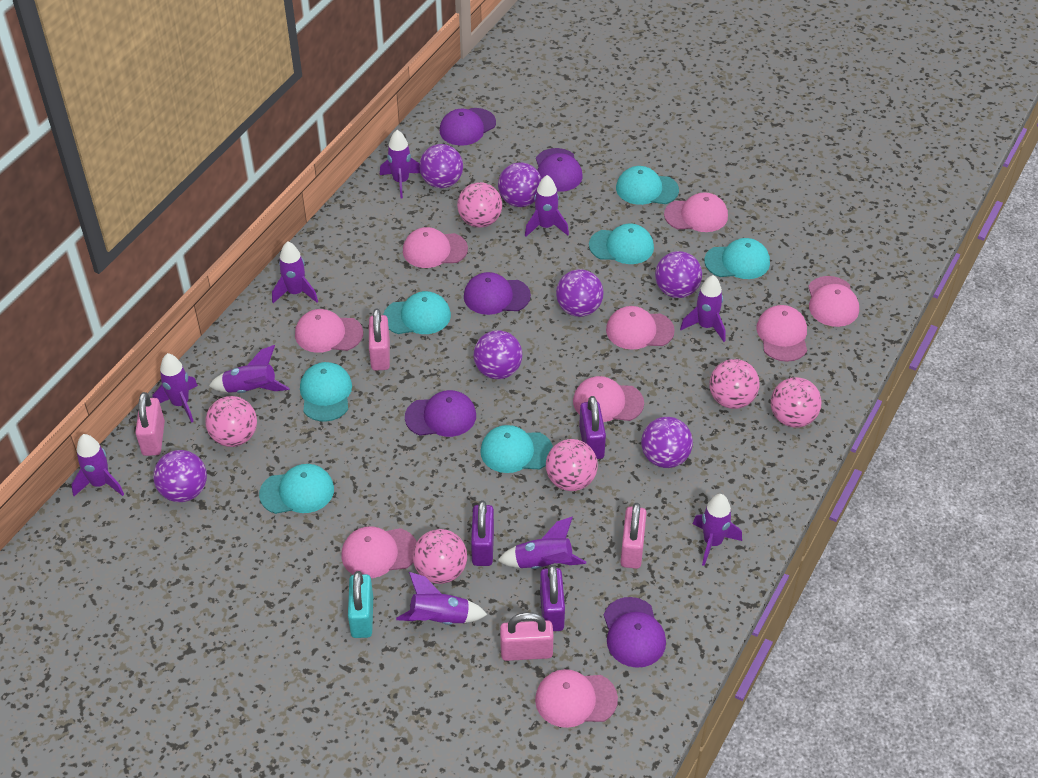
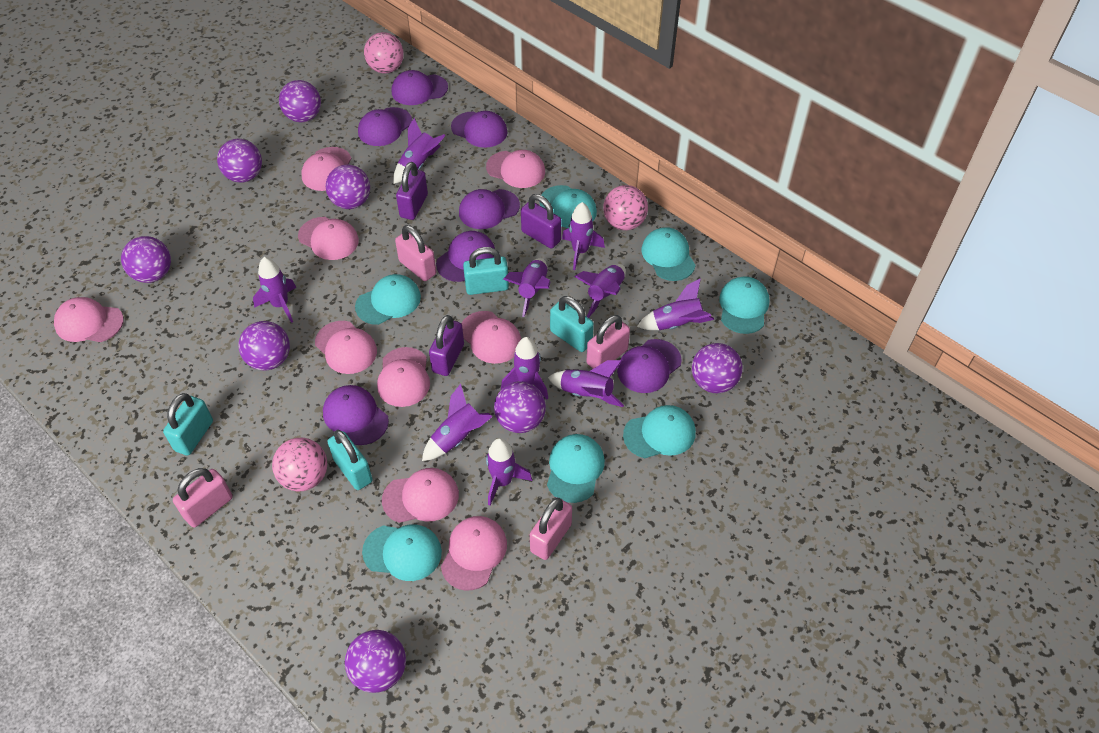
pink ball: [205,396,257,447] [413,529,467,584] [457,182,502,228] [546,439,598,491] [709,359,759,409] [771,377,822,428] = 6 -> [272,438,327,491] [364,32,404,74] [603,185,648,230] = 3
purple ball: [153,450,207,502] [419,144,463,188] [473,330,522,379] [498,162,542,207] [556,269,603,317] [641,417,693,468] [655,251,702,298] = 7 -> [121,236,171,283] [217,139,262,183] [238,321,290,371] [279,80,321,122] [325,165,370,209] [345,630,406,693] [494,381,546,433] [692,343,742,393] = 8
purple cap: [405,390,476,437] [440,108,496,146] [464,272,531,315] [536,148,583,192] [604,597,666,668] = 5 -> [323,385,389,445] [358,107,412,146] [392,70,448,105] [436,231,495,282] [451,111,508,148] [459,189,520,229] [617,339,682,393] = 7
turquoise padlock: [348,571,373,638] = 1 -> [163,393,213,456] [328,430,373,490] [463,247,509,295] [550,296,594,352] = 4

